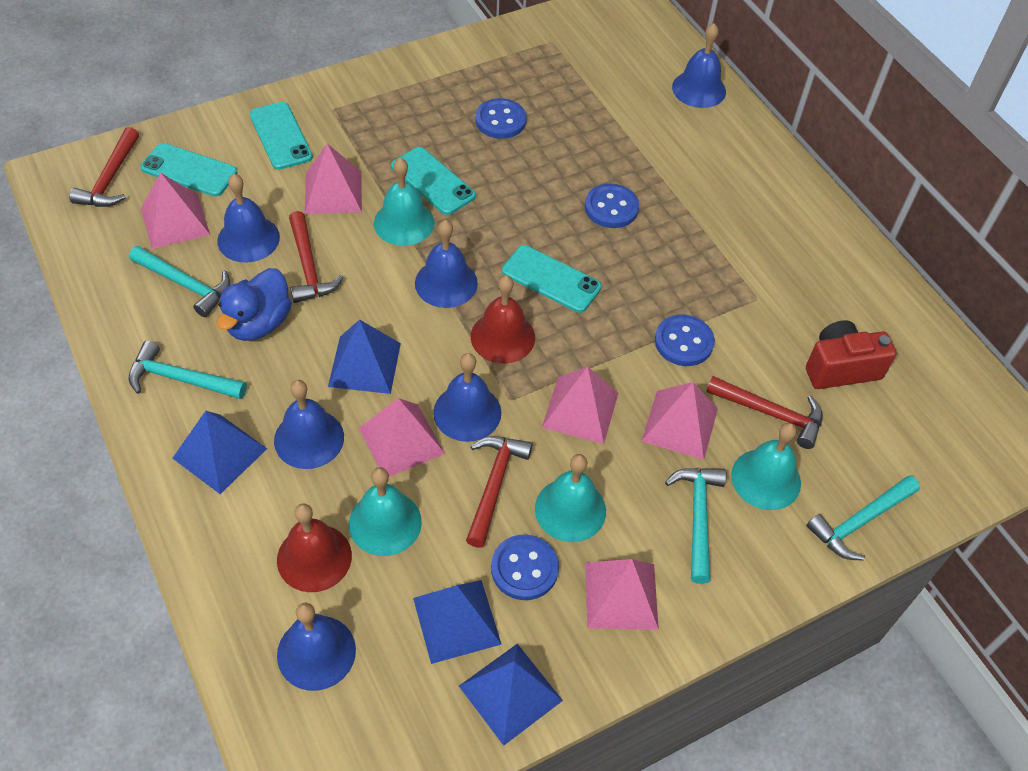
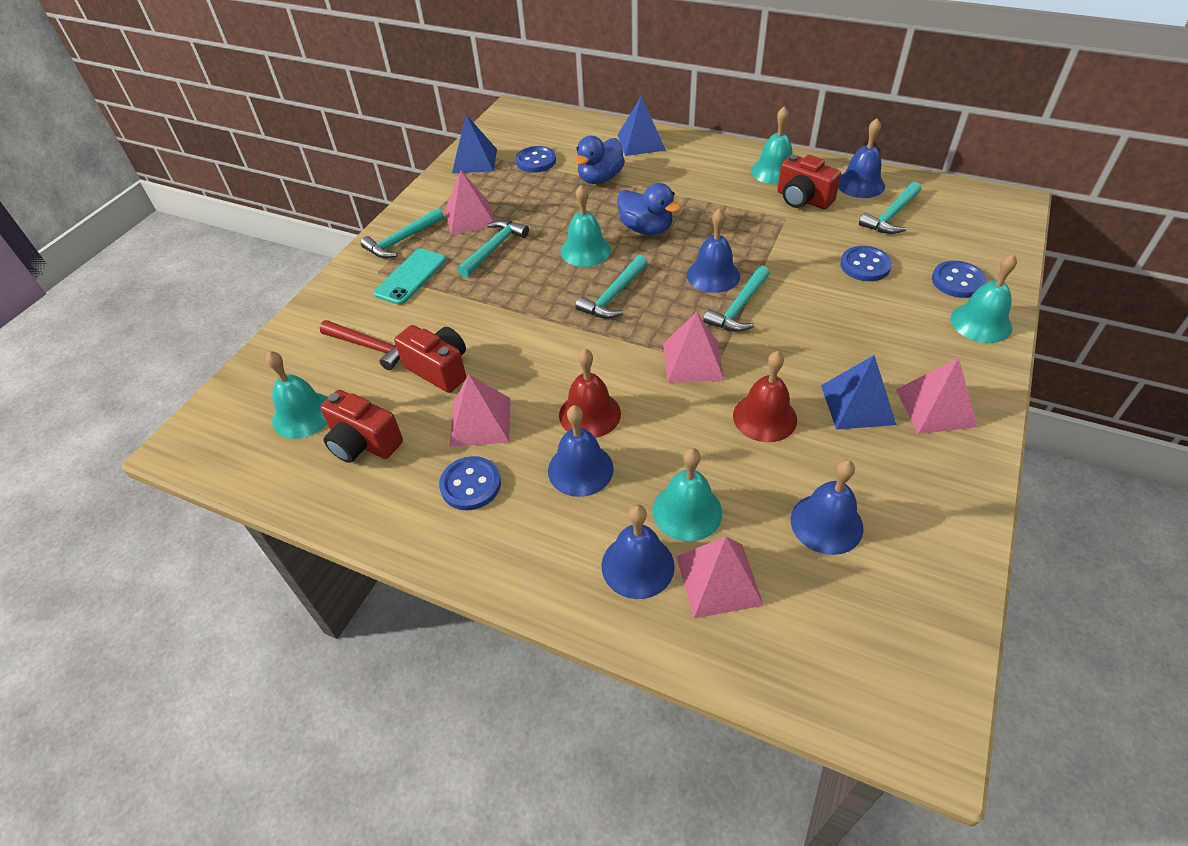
blue bell: [217,174,280,263] [274,380,344,469] [277,603,356,691] [415,220,478,308] [433,353,501,442] [672,23,726,108] = 6 -> [548,405,614,497] [601,505,675,599] [687,208,740,293] [791,460,864,555] [838,118,885,198] = 5
blue duck: [217,268,292,341] = 1 -> [574,136,625,184] [617,183,681,235] = 2
blue pyramid: [172,411,267,494] [328,320,401,394] [413,580,502,664] [459,644,563,746] = 4 -> [452,115,497,173] [618,96,666,156] [821,355,896,430] = 3
pink pyramid: [141,173,210,249] [305,144,362,214] [359,398,445,477] [542,367,618,444] [585,559,659,630] [641,382,718,460] = 6 -> [445,170,495,235] [450,374,510,447] [663,312,724,383] [676,537,764,618] [896,358,978,434] = 5
red camera: [806,320,897,389] = 1 -> [320,390,403,463] [394,325,466,393] [777,154,841,209] = 3
red hammer: [69,127,139,207] [289,211,344,303] [466,436,533,548] [706,376,823,449] = 4 -> [320,320,400,370] = 1
turquoise bell: [349,467,422,556] [374,158,434,246] [535,454,606,542] [731,423,801,510] = 4 -> [266,351,328,439] [560,185,611,267] [653,448,722,542] [751,106,793,185] [951,254,1017,343] = 5
turquoise hammer: [128,341,247,399] [129,246,230,317] [665,468,726,584] [806,475,920,561] = 4 -> [361,208,444,258] [458,220,529,278] [575,255,648,319] [703,266,770,332] [859,182,921,234] = 5
turquoise phone: [141,143,238,197] [249,102,313,170] [391,147,476,215] [502,245,602,313] = 4 -> [374,248,446,305] = 1

